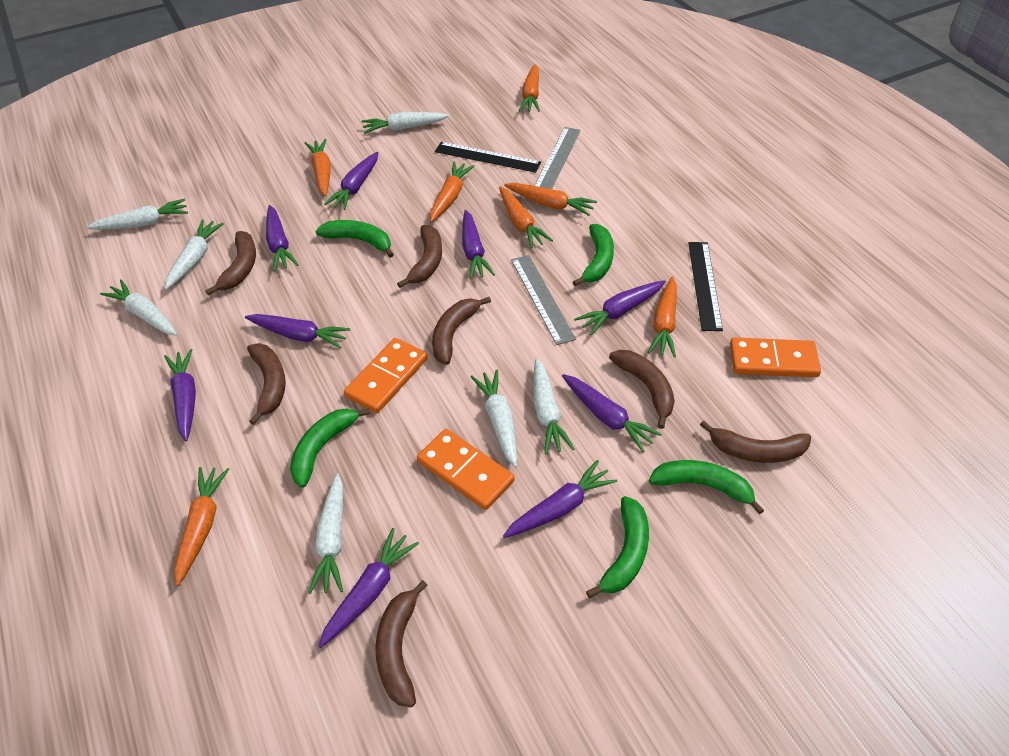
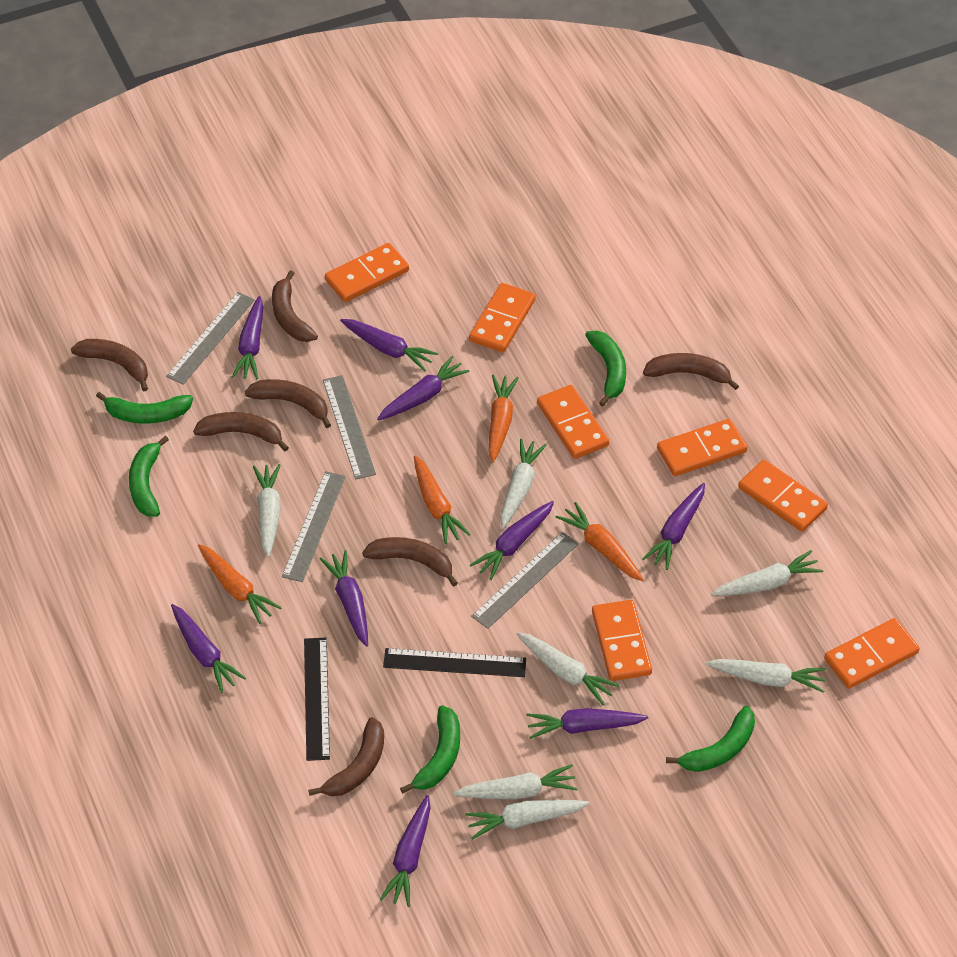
grey ruler: [511,255,576,345] [535,127,581,189] = 2 -> [166,292,255,385] [282,471,346,582] [323,375,376,479] [471,532,579,629] = 4
orange carrot: [174,467,229,586] [305,139,331,196] [430,162,475,222] [499,186,553,248] [504,183,597,216] [519,64,540,112] [648,277,677,358] = 7 -> [198,544,282,624] [414,455,471,544] [488,375,519,463] [556,502,644,581] = 4
orange domino: [344,338,427,413] [417,429,515,510] [730,337,821,377] = 3 -> [325,243,409,302] [469,283,535,352] [537,385,609,459] [592,600,652,681] [657,419,747,476] [738,460,828,532] [824,618,920,689] = 7

